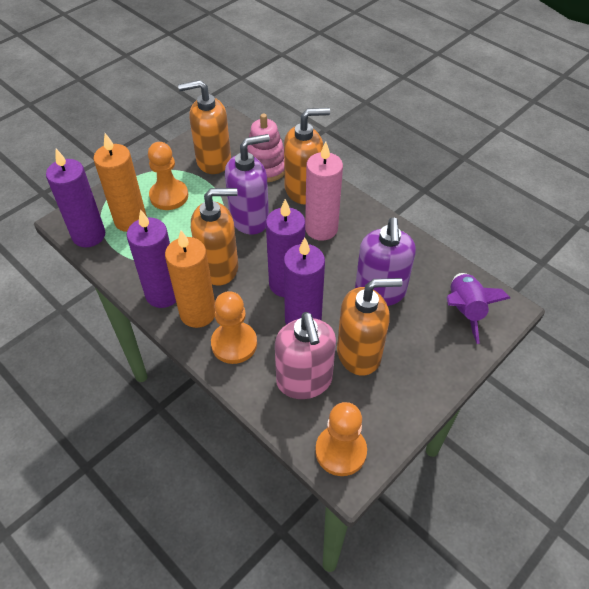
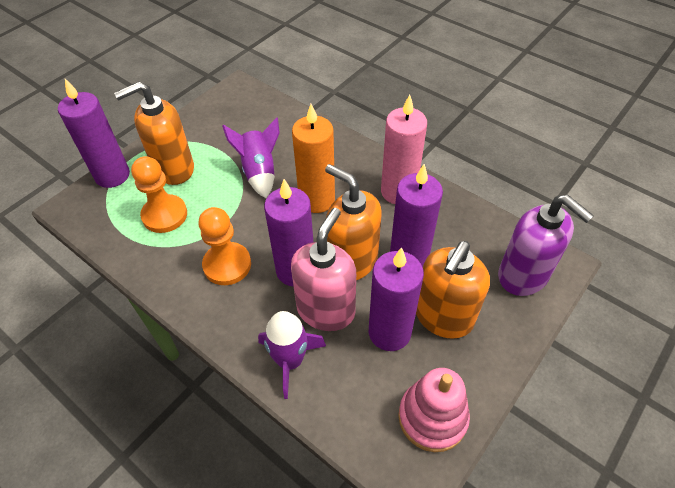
orange candle: [93,133,147,232] [165,230,215,328] = 2 -> [292,104,335,213] = 1
orange pawn: [148,142,188,210] [211,291,257,364] [315,402,367,476] = 3 -> [131,156,187,233] [199,207,251,285] = 2
orange soap dispenser: [178,80,231,174] [191,188,238,285] [284,108,330,204] [337,278,403,376] = 4 -> [114,82,194,185] [325,164,381,280] [416,241,490,339] = 3
purple rocket: [446,273,510,344] = 1 -> [222,118,280,198] [258,311,326,399] = 2
purple soap dispenser: [225,134,270,235] [355,218,416,306] = 2 -> [498,195,594,296] = 1

